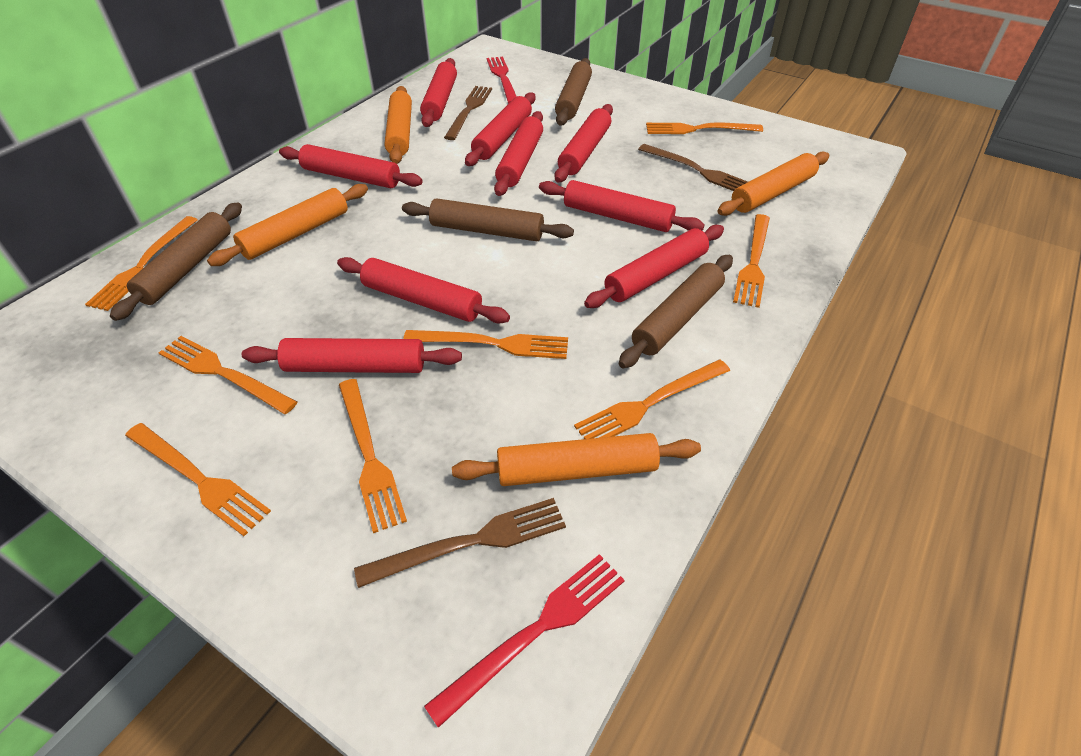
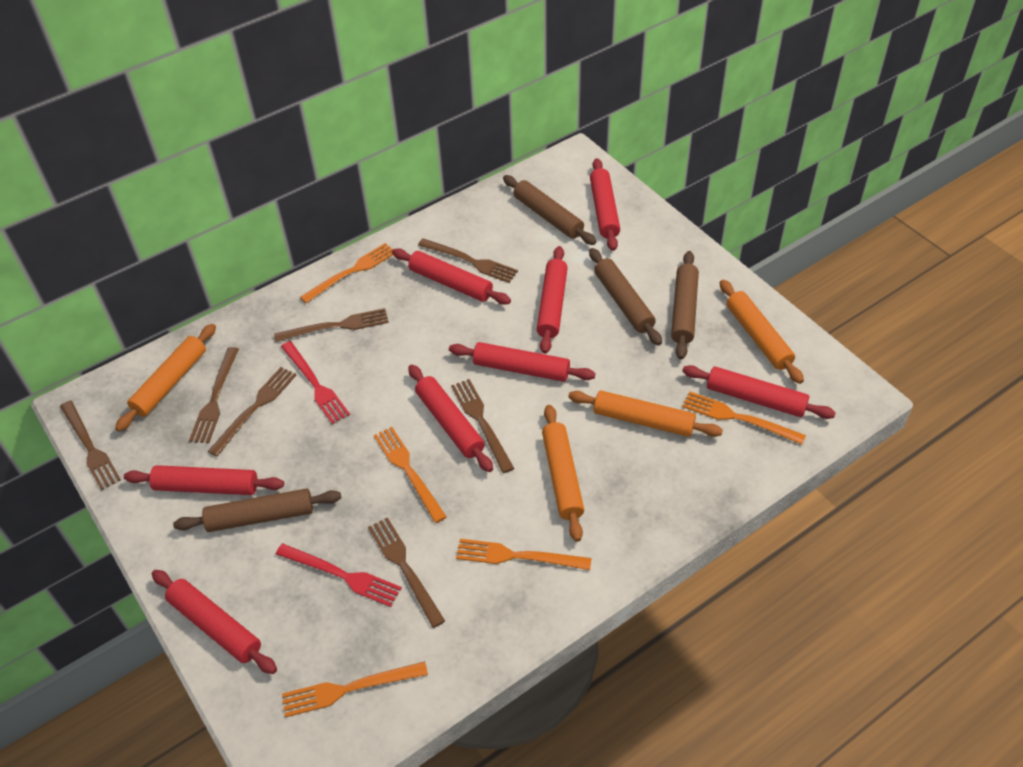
brown fork: [354,498,566,588] [444,86,492,140] [638,144,748,191] = 3 -> [60,401,121,490] [189,347,239,443] [208,367,296,456] [274,308,389,342] [368,517,445,628] [418,238,518,283] [451,379,514,473] = 7
orange fork: [85,216,197,311] [125,423,271,536] [158,336,297,414] [339,379,407,533] [403,330,568,359] [574,360,730,439] [646,123,763,134] [733,214,770,308] = 8 -> [282,661,428,717] [300,243,393,303] [374,427,447,523] [456,539,592,570] [682,392,806,444] = 5
red rolling pin: [242,338,462,373] [279,144,423,188] [337,257,510,324] [420,58,457,127] [465,92,536,166] [494,111,543,196] [539,180,705,232] [555,104,613,182] [584,225,724,308] = 9 -> [124,465,284,495] [152,570,277,674] [392,248,511,305] [408,365,493,472] [449,342,596,382] [537,246,568,354] [590,158,620,251] [682,365,836,419] = 8

